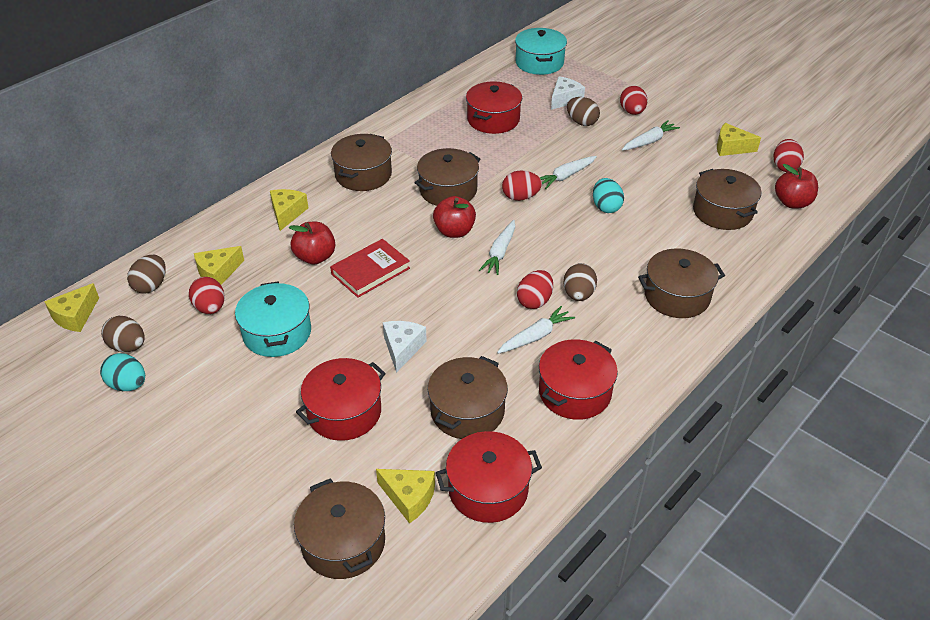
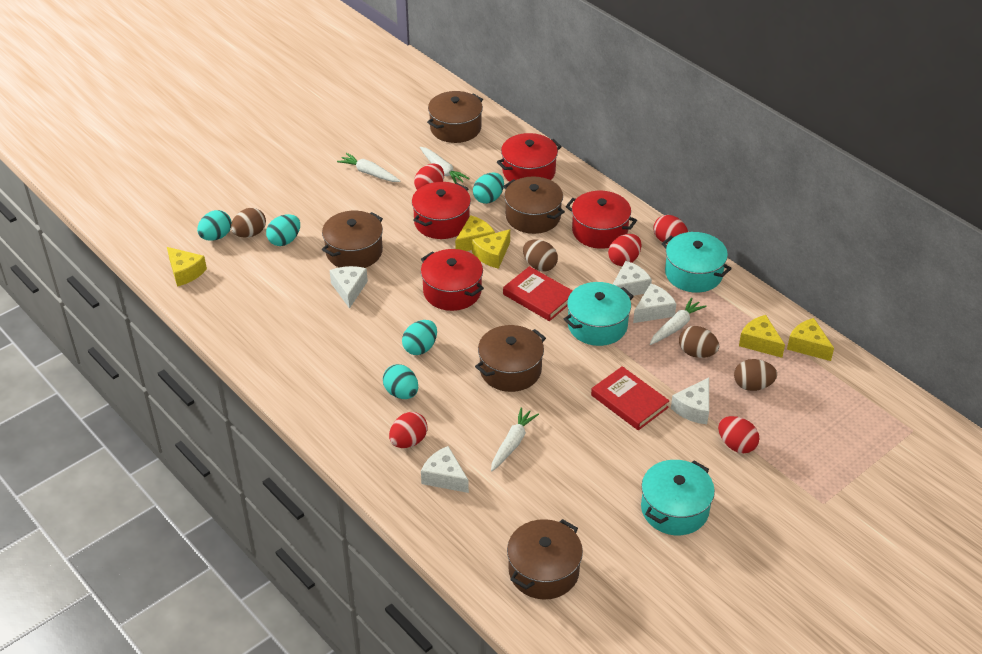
brown pot: [294,479,385,579] [331,134,392,191] [414,148,481,206] [428,356,508,439] [638,248,725,318] [693,169,761,230] = 6 -> [322,211,383,268] [427,91,483,143] [475,325,546,392] [503,176,565,234] [507,519,583,600] = 5
red apple: [289,222,335,265] [433,196,476,238] [775,164,818,208] = 3 -> none = 0
red book: [330,239,410,298] = 1 -> [503,266,573,321] [591,366,670,430] = 2
turquoise egg: [100,353,145,391] [593,178,624,213] = 2 -> [197,210,231,241] [266,214,300,246] [383,364,418,399] [402,320,437,355] [473,173,504,204] = 5
turquoise pot: [235,282,311,357] [515,28,567,75] = 2 -> [564,282,634,346] [641,460,715,535] [662,232,732,293] = 3
white cheese: [383,321,427,373] [551,76,585,110] = 2 -> [330,266,368,309] [421,446,469,493] [613,261,652,297] [633,284,676,323] [671,378,709,424] = 5

